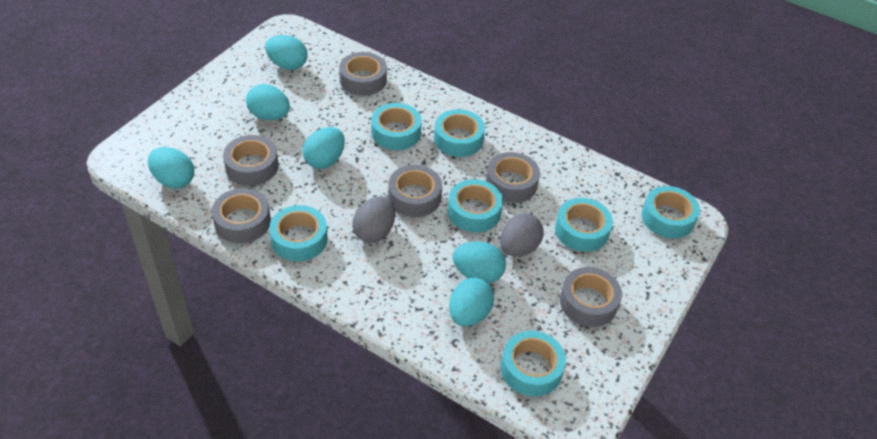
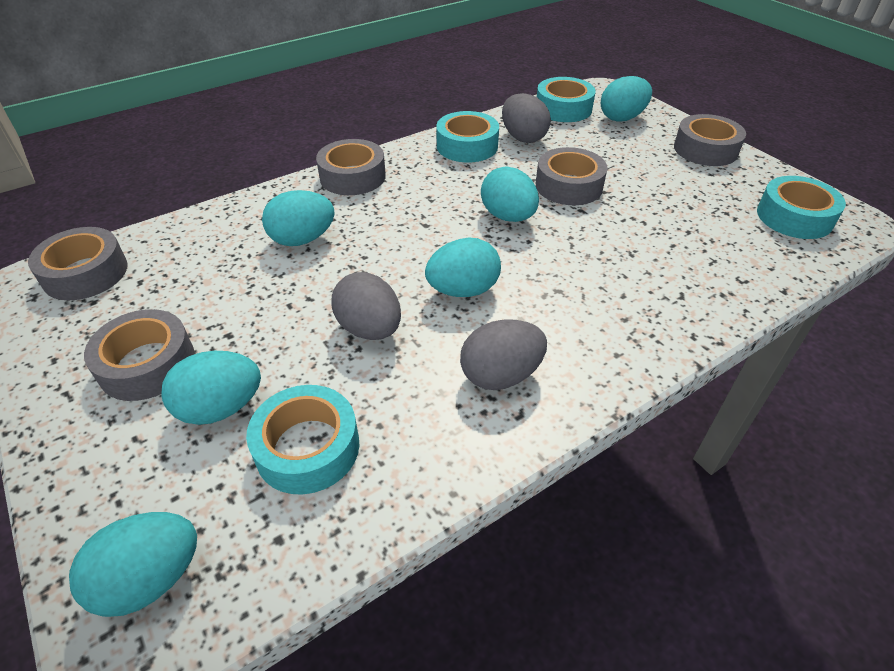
grey egg: [352,196,395,243] [500,213,544,257] = 2 -> [331,272,401,340] [460,320,547,390] [502,93,551,143] = 3
grey tape: [212,188,271,243] [223,135,278,186] [339,52,387,96] [388,165,442,217] [486,152,540,203] [560,267,622,327] = 6 -> [28,227,128,300] [84,309,195,401] [316,139,386,195] [536,147,608,205] [674,114,746,166] = 5
turquoise tape: [269,205,328,261] [371,103,422,150] [434,109,485,157] [448,179,503,232] [501,331,566,397] [555,198,613,252] [642,186,700,239] = 7 -> [246,385,359,494] [436,111,499,163] [537,77,596,122] [757,176,846,239] = 4

